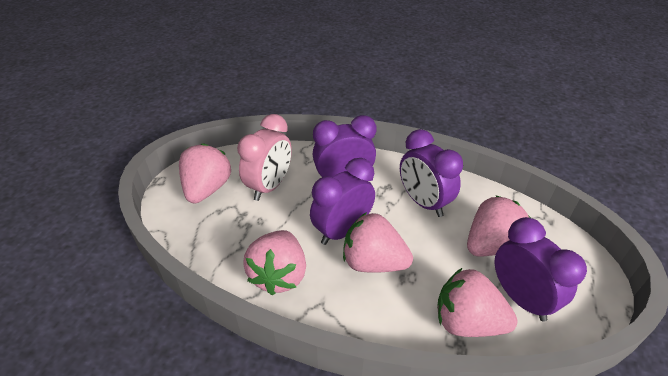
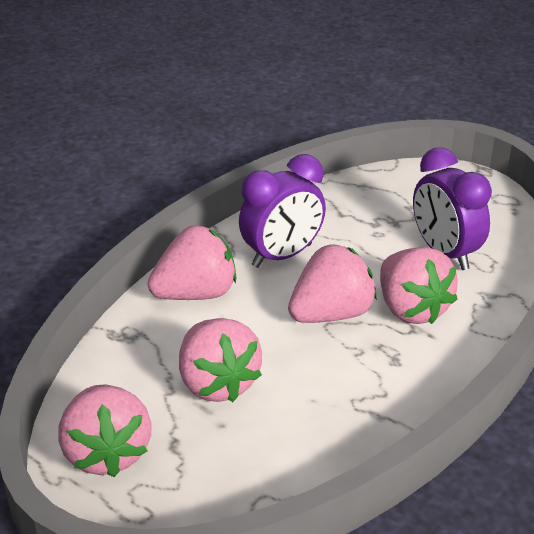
pink clock: [237,114,292,201] = 1 -> none = 0
purple clock: [310,158,375,245] [313,115,377,177] [400,129,463,217] [495,217,587,322] = 4 -> [239,154,326,268] [413,147,492,270] = 2

